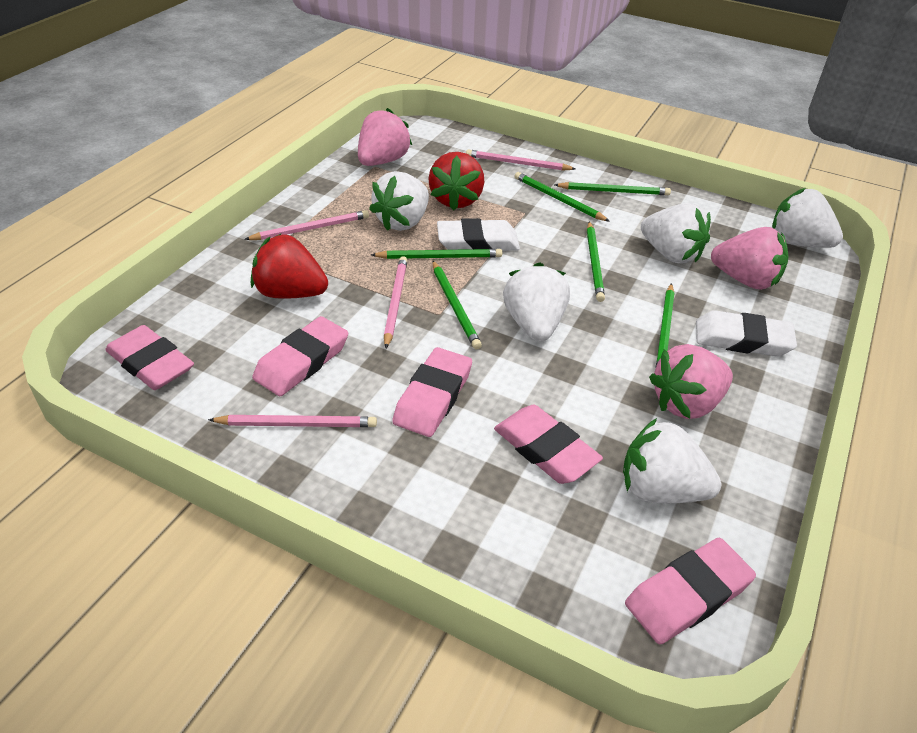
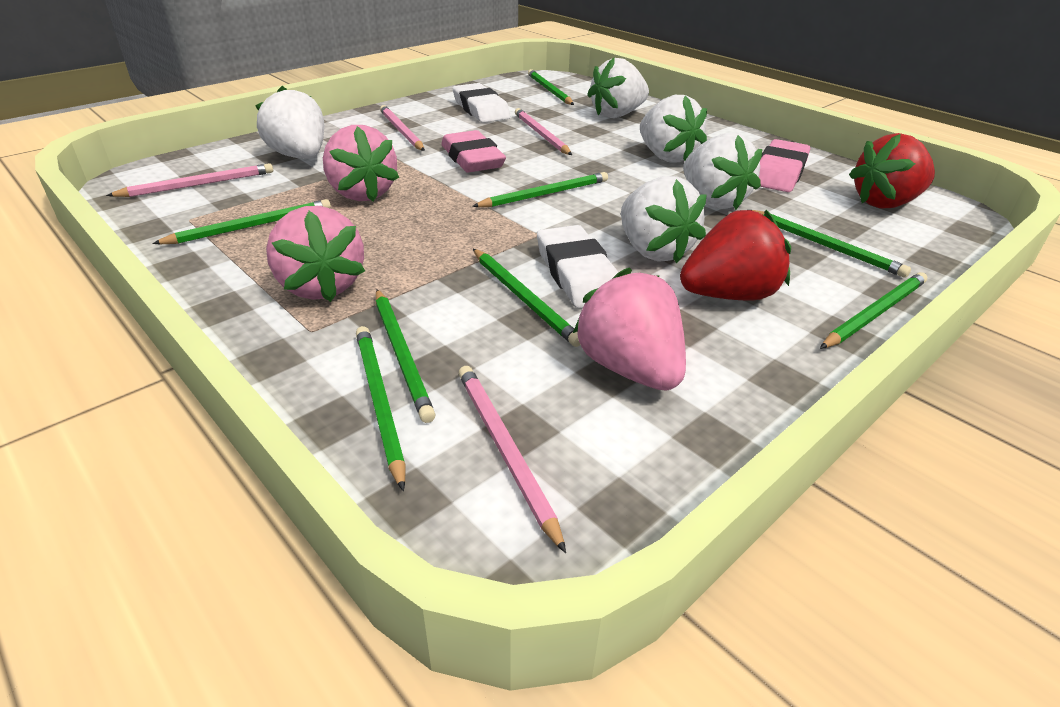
green pencil: [371,249,502,259] [432,261,482,349] [514,172,610,222] [555,182,671,195] [587,221,605,302] [655,283,675,368] = 6 -> [152,199,331,244] [356,326,406,491] [376,289,436,423] [472,172,608,207] [473,249,580,347] [528,69,574,105] [752,210,911,278] [820,272,927,349] = 8
pink eraser: [105,325,194,390] [252,316,348,396] [392,347,472,437] [494,405,603,484] [625,538,756,644] = 5 -> [441,130,506,172] [759,139,810,192] = 2

